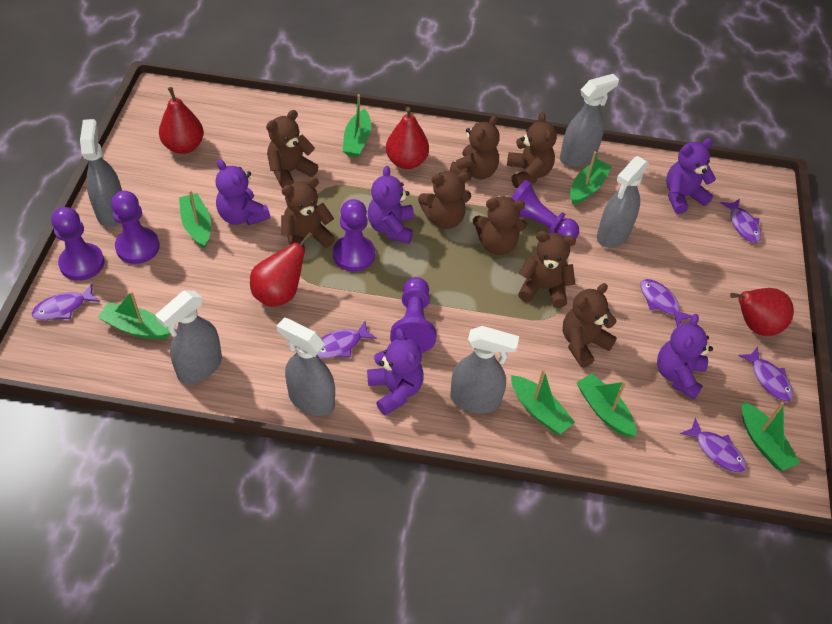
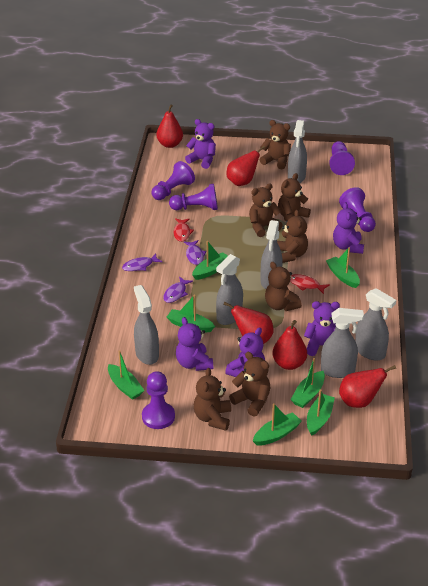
brown teddy bear: [266,110,318,189] [281,177,335,248] [418,171,471,229] [450,115,500,181] [473,196,527,255] [507,112,557,188] [518,231,576,308] [563,283,617,368] = 8 -> [194,368,231,431] [229,352,271,416] [249,183,283,237] [260,120,291,169] [265,262,302,311] [277,210,308,263] [278,173,311,221] = 7
purple fish: [32,284,100,320] [317,321,377,358] [640,279,692,327] [680,418,747,472] [720,199,761,243] [738,347,793,401] = 6 -> [122,254,163,271] [163,276,193,303] [184,240,206,265] = 3
red fish: none = 0 -> [174,218,194,242] [290,274,330,294] = 2
red pear: [159,87,204,154] [250,232,313,307] [386,107,429,169] [730,288,794,336] = 4 -> [156,104,183,148] [223,302,274,344] [227,146,265,186] [273,320,307,370] [339,365,396,408] = 5

